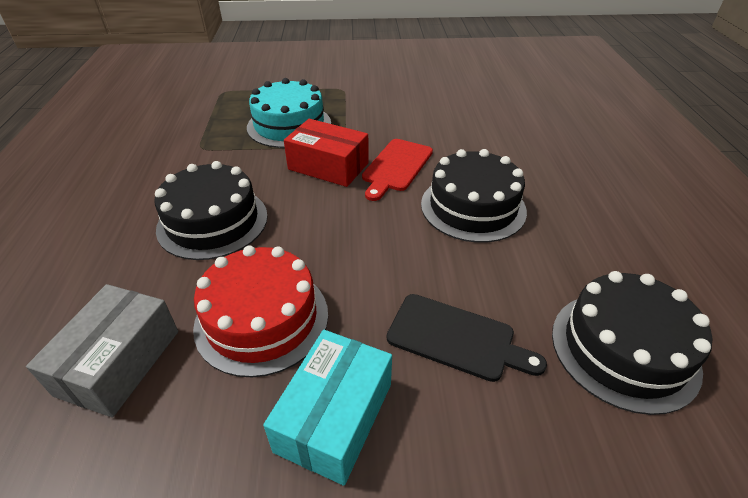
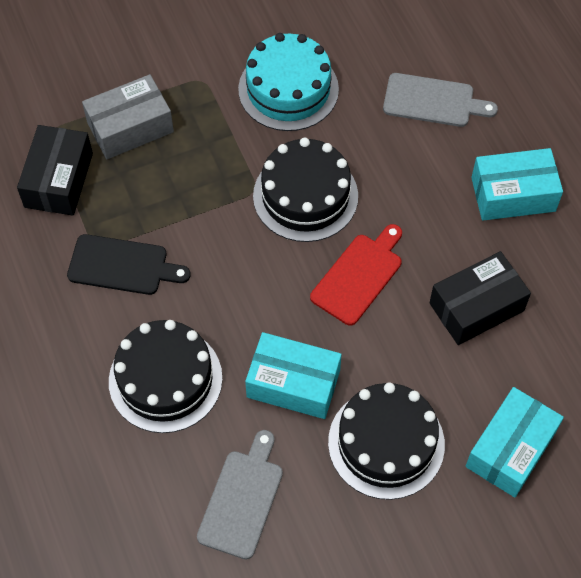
black box: none = 0 -> [17,125,93,216] [429,251,531,345] = 2
grey cutting board: none = 0 -> [197,430,283,560] [383,73,498,127] = 2
red box: [284,119,369,187] = 1 -> none = 0
red cake: [193,246,328,377] = 1 -> none = 0
turquoise box: [263,330,392,486] = 1 -> [245,332,342,419] [466,387,564,497] [471,148,563,221] = 3

